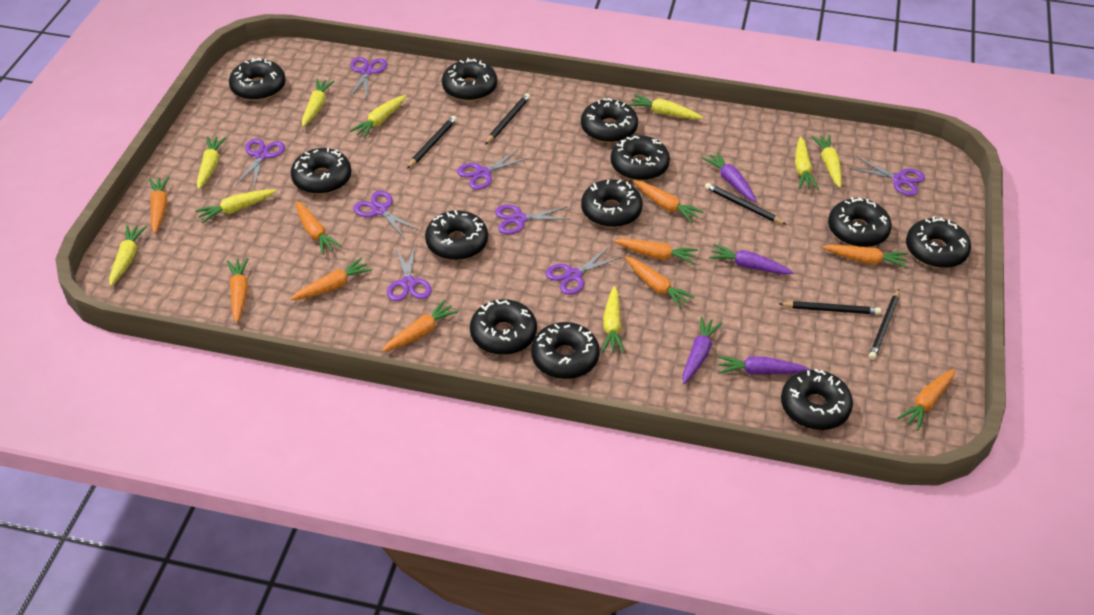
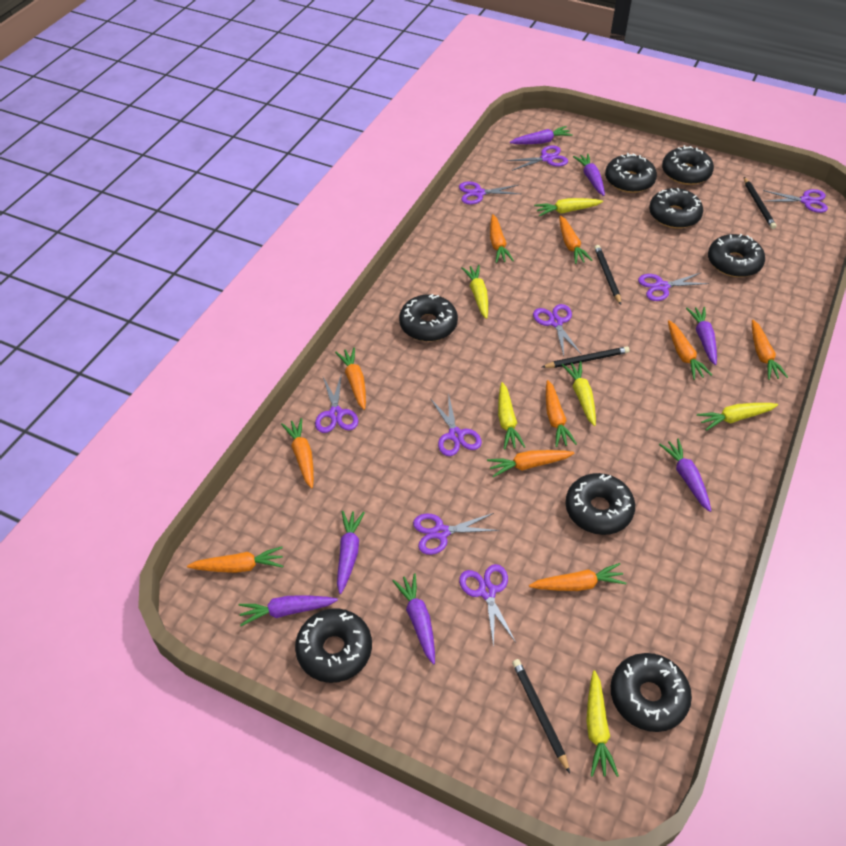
black donut: [229,58,286,101] [291,148,351,194] [425,210,488,260] [442,58,497,101] [470,299,537,355] [531,322,600,379] [581,98,638,143] [581,179,642,227] [610,135,670,181] [781,369,853,430] [828,197,892,247] [906,216,971,268] = 12 -> [295,608,372,683] [399,294,458,342] [565,473,635,535] [605,153,657,193] [611,653,692,732] [649,188,703,229] [662,145,714,185] [708,234,765,277] = 8
black pencil: [407,116,457,169] [485,93,530,145] [705,183,787,225] [779,301,881,315] [869,289,899,360] = 5 -> [512,659,570,773] [542,346,630,368] [594,245,621,305] [744,177,776,229] = 4
purple carrot: [683,316,722,384] [702,152,756,202] [709,244,794,275] [717,356,810,375] = 4 -> [239,596,338,626] [337,511,365,594] [392,573,435,664] [510,126,573,144] [573,154,605,196] [659,439,711,512] [686,307,717,365] = 7
purple scissors: [236,138,285,188] [349,57,387,99] [353,191,420,239] [387,246,431,301] [457,150,527,190] [495,205,569,235] [546,247,621,295] [850,157,925,196] = 8 -> [315,373,358,433] [413,513,499,555] [430,397,482,456] [459,181,520,205] [459,564,516,648] [507,145,568,171] [533,304,582,356] [638,272,709,301] [763,189,828,213] = 9
yellow carrot: [109,225,147,286] [195,190,276,223] [197,136,226,190] [302,79,334,127] [350,95,406,138] [602,286,625,353] [629,94,703,119] [795,136,819,189] [811,134,842,188] = 9 -> [461,265,488,319] [498,382,525,450] [534,198,603,216] [562,361,596,426] [586,670,619,777] [697,403,778,431] = 6

